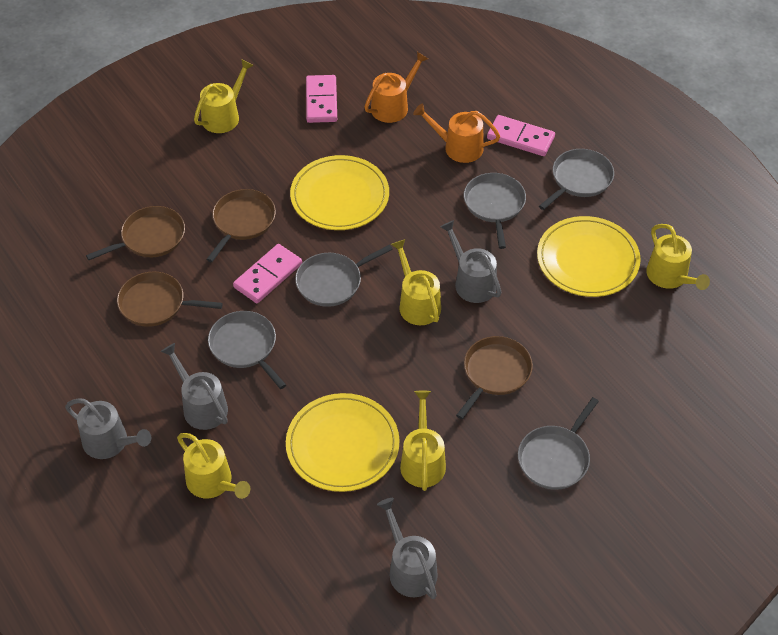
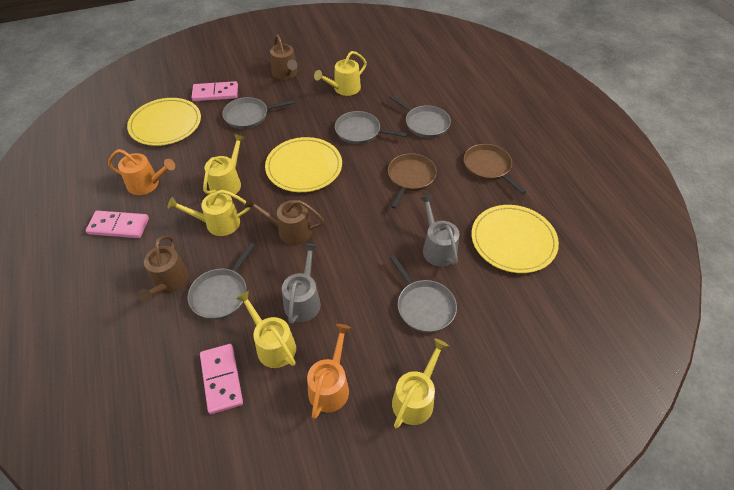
brown pan: [86,206,185,260] [117,271,223,327] [206,189,276,262] [456,336,533,419] = 4 -> [388,153,437,209] [464,144,526,194] = 2
brown watering can: none = 0 -> [137,235,189,303] [244,197,324,245] [270,35,298,80] = 3
grey watering can: [65,398,151,459] [161,343,228,430] [377,498,438,599] [440,220,502,303] = 4 -> [282,243,321,324] [420,195,459,266] = 2

